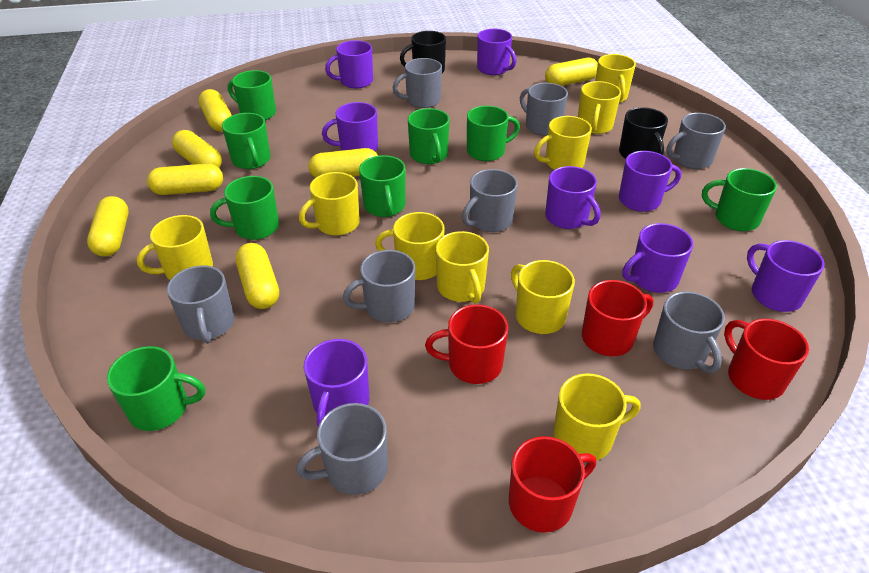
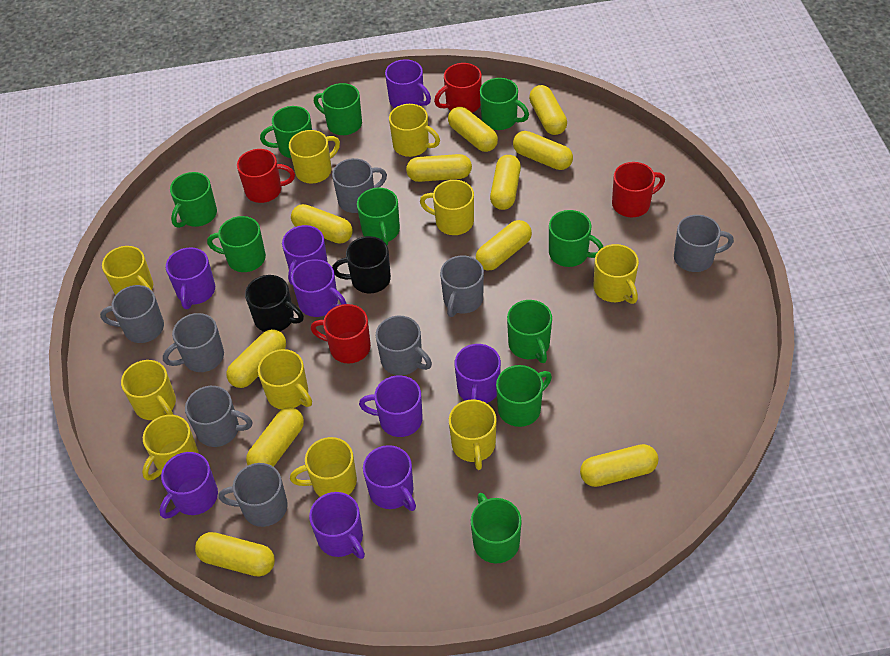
green mug: [107,346,205,431] [210,176,279,240] [222,113,271,169] [228,70,276,120] [359,155,406,217] [408,108,450,164] [467,106,520,161] [702,168,777,231] = 8 -> [170,172,217,228] [207,216,266,272] [260,106,312,158] [314,83,362,135] [357,188,400,245] [471,493,522,563] [480,78,529,130] [496,365,552,427] [507,300,552,363] [549,210,603,267] = 10
purple mug: [304,339,369,427] [322,102,378,151] [325,40,373,89] [477,29,516,75] [545,166,600,229] [619,151,681,212] [623,223,693,293] [747,240,825,312] = 8 -> [160,452,218,519] [166,247,215,309] [282,225,328,285] [291,259,346,317] [309,492,365,559] [359,375,423,437] [363,445,416,511] [385,59,431,108] [455,344,501,403] = 9
yellow capsule: [87,196,129,257] [147,163,223,195] [172,130,222,168] [199,89,232,132] [235,243,279,309] [309,148,378,178] [545,57,598,86] = 7 -> [195,532,275,577] [226,329,286,388] [246,407,304,467] [291,204,353,244] [406,154,472,182] [448,107,498,152] [476,220,532,271] [490,155,521,210] [513,131,573,170] [529,85,567,135] [580,444,658,487] = 11
yellow mug: [137,215,213,280] [299,172,360,236] [375,212,444,280] [436,231,489,304] [511,260,575,334] [534,116,592,170] [553,373,640,460] [578,81,621,134] [595,54,636,103] = 9 -> [102,246,153,295] [121,360,176,420] [142,415,199,480] [258,349,312,409] [289,130,340,184] [290,437,357,497] [389,104,440,157] [420,180,474,235] [449,399,497,470] [594,244,639,304] = 10

